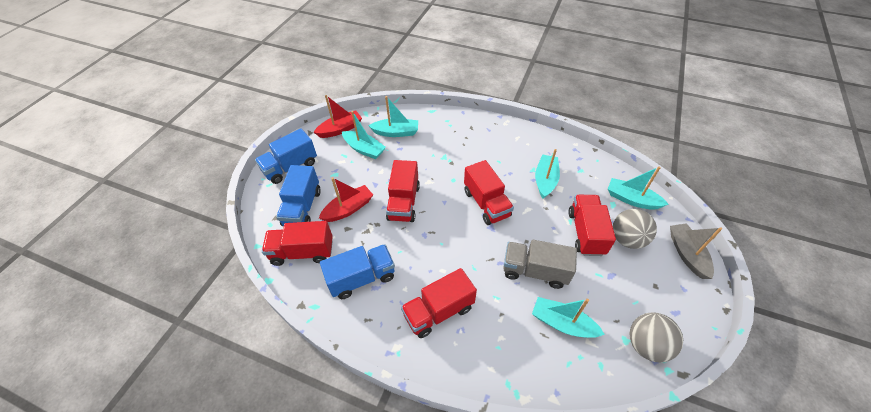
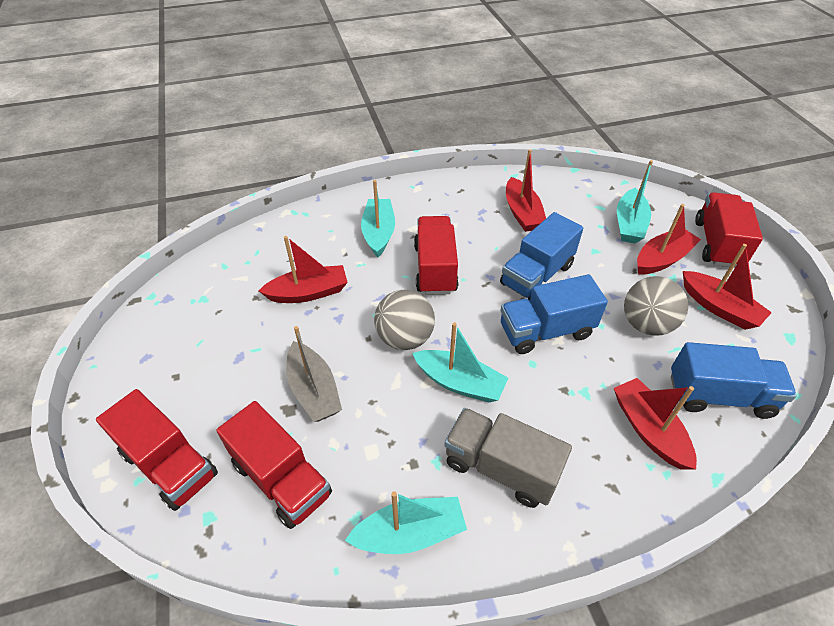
red boat: [313,95,362,138] [319,177,373,222] = 2 -> [259,236,348,303] [506,149,546,232] [614,378,697,469] [637,204,701,275] [683,244,772,330] = 5
red truck: [262,221,333,266] [386,160,420,222] [401,268,477,338] [464,160,514,225] [568,195,616,256] = 5 -> [96,389,218,511] [216,401,332,529] [414,216,459,295] [695,192,763,268] = 4
turquoise boat: [342,111,386,159] [368,96,418,137] [532,297,605,338] [535,149,560,199] [608,166,669,210] = 5 -> [345,491,467,554] [361,180,395,257] [412,322,508,402] [617,160,653,244] = 4

